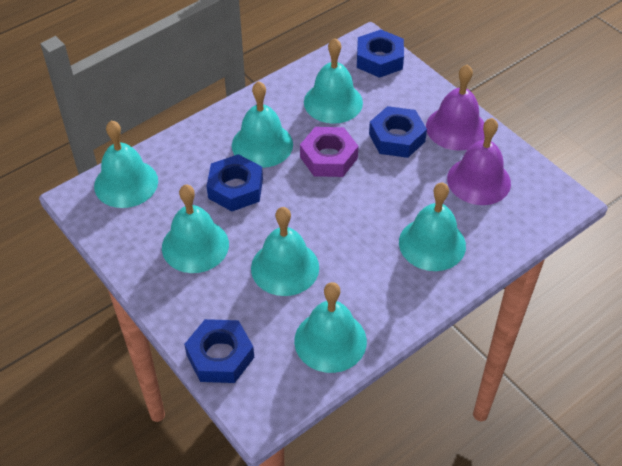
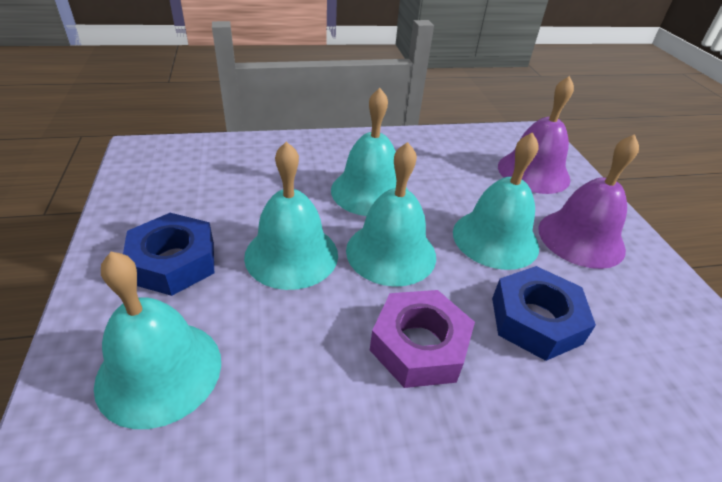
blue nut: [184,319,254,383] [207,154,263,211] [357,29,404,78] [369,106,427,158] = 4 -> [123,213,214,296] [492,266,596,361] = 2
turquoise bell: [94,120,158,208] [162,184,229,273] [232,81,293,168] [251,207,319,296] [294,282,367,373] [304,38,363,124] [399,183,466,271] = 7 -> [94,252,221,429] [244,142,338,290] [331,88,408,216] [346,142,436,287] [453,132,539,270] = 5

